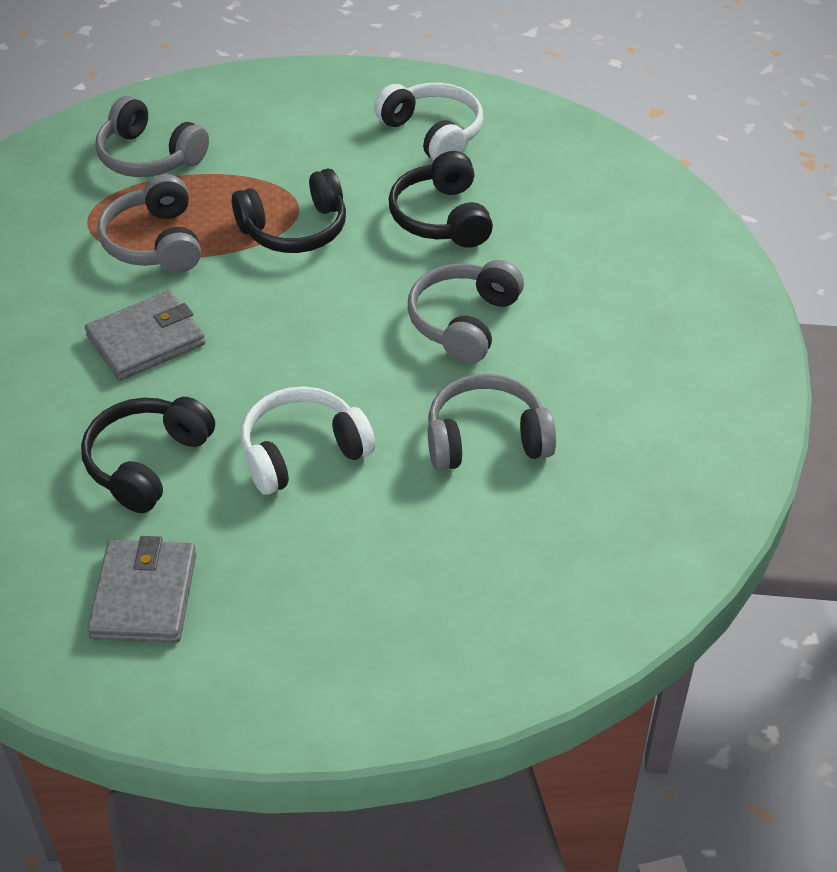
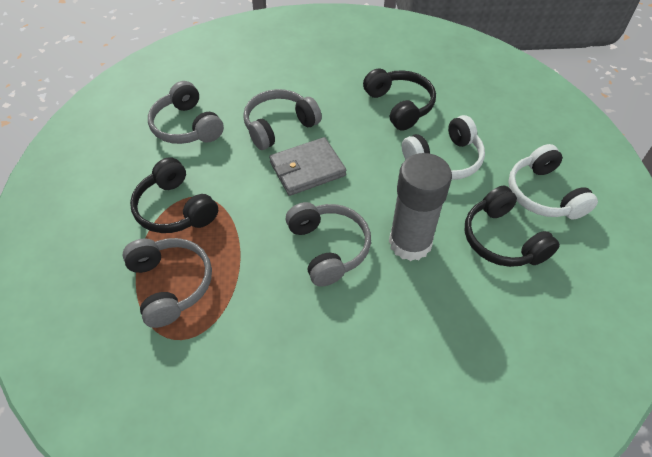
grey glue stick: none = 0 -> [389,153,452,261] = 1
grey wallet: [85,291,205,381] [87,536,196,643] = 2 -> [269,137,346,196] = 1

